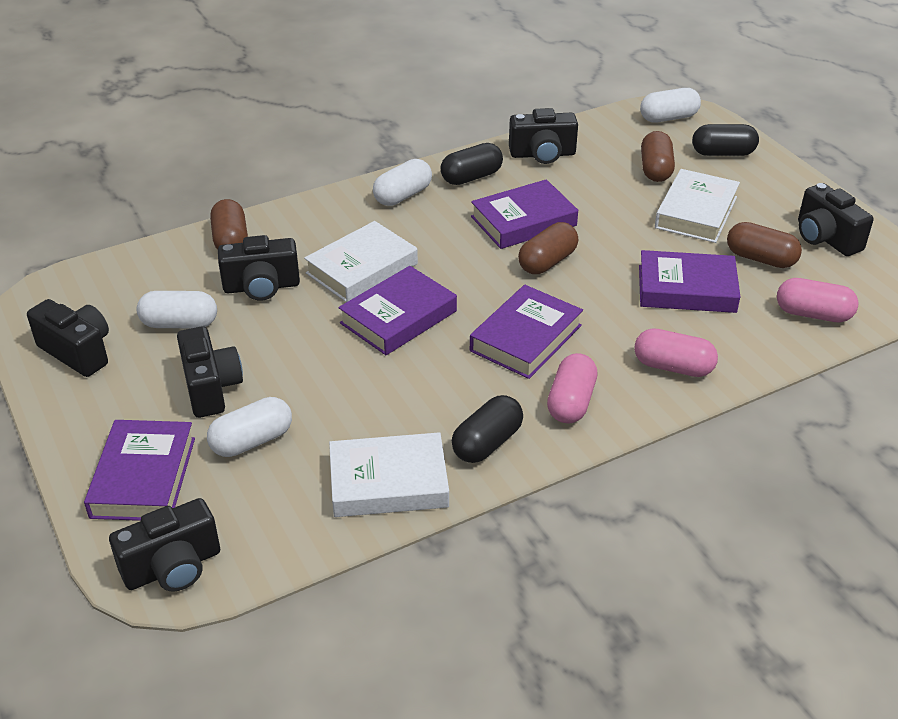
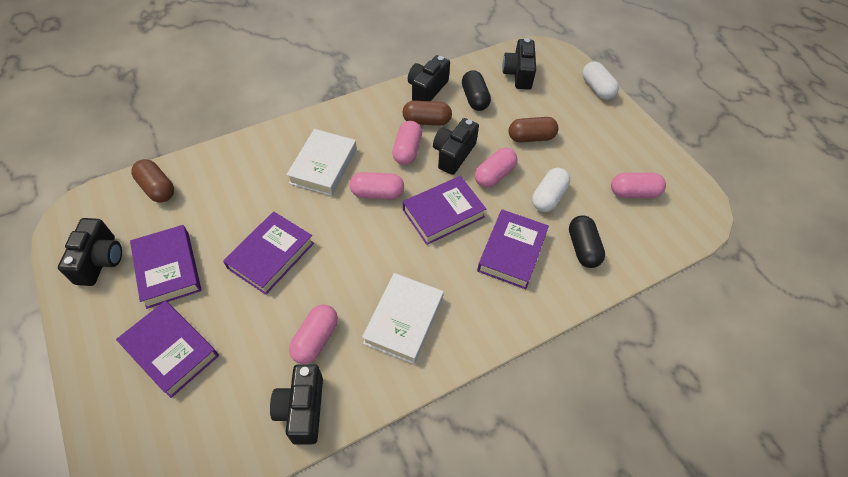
black camera: [27,299,109,377] [109,498,220,592] [177,326,243,418] [218,235,300,301] [509,108,578,164] [798,183,874,256] = 6 -> [58,218,122,286] [270,364,323,445] [408,55,450,101] [433,118,479,175] [502,38,536,90] = 5
black capsule: [441,143,503,185] [452,395,523,463] [692,124,759,156] = 3 -> [462,70,491,111] [569,215,605,268] = 2
brown capsule: [210,199,248,250] [518,222,578,274] [641,131,675,182] [727,222,802,268] = 4 -> [131,159,174,202] [403,101,452,126] [509,117,559,143] = 3
pink capsule: [547,353,597,424] [634,328,718,377] [777,278,859,322] = 3 -> [289,304,338,364] [350,172,404,199] [392,121,422,165] [475,148,518,188] [611,173,666,198] = 5
white book: [304,221,418,302] [329,432,449,517] [655,169,740,243] = 3 -> [286,129,357,196] [362,273,444,364] = 2
white capsule: [137,291,217,328] [207,397,292,457] [373,159,432,206] [640,88,701,122] = 4 -> [532,168,570,212] [582,61,619,100] = 2

